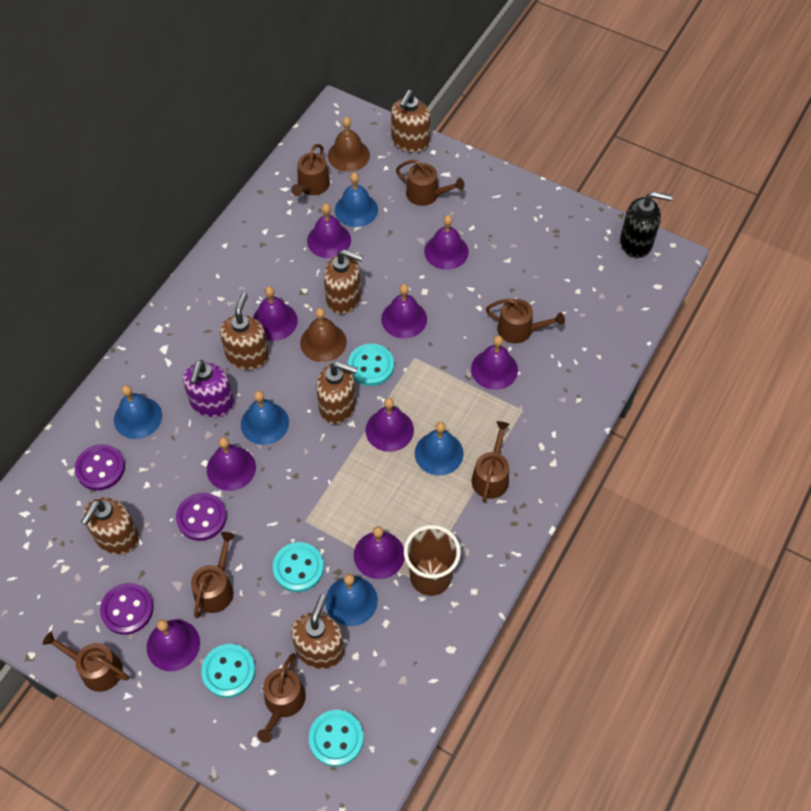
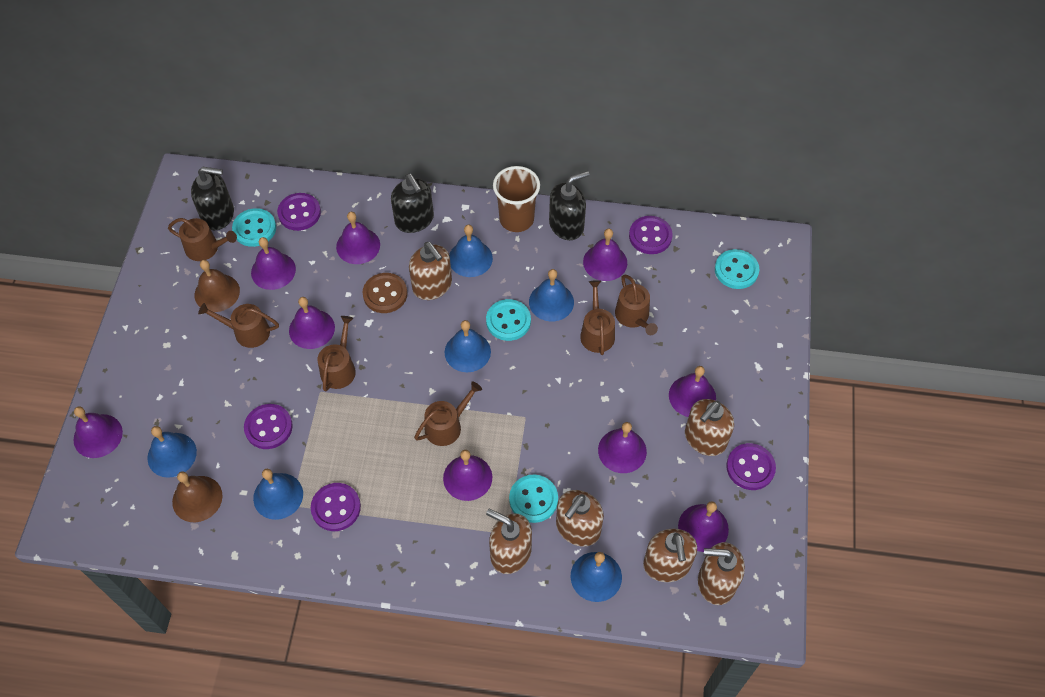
black soap dispenser: [620,192,673,258] = 1 -> [191,167,234,230] [391,174,434,233] [549,171,589,240] = 3
blue bell: [114,385,162,439] [241,391,289,445] [325,574,378,626] [335,172,378,227] [415,422,464,475] = 5 -> [147,426,197,478] [253,469,303,520] [445,320,491,372] [449,225,493,277] [529,269,574,321] [570,552,622,602] = 6
brown button: none = 0 -> [363,273,407,313] = 1
brown watering can: [42,632,129,692] [191,532,235,618] [257,653,306,743] [291,144,330,196] [396,160,465,206] [471,421,510,502] [486,299,565,343] = 7 -> [168,218,237,261] [198,303,279,348] [318,316,356,391] [414,381,482,446] [580,280,615,355] [615,275,658,335] = 6
purple button: [75,444,125,491] [100,583,153,635] [176,493,227,541] = 3 -> [244,404,293,449] [277,193,321,231] [311,483,361,531] [629,216,673,254] [726,443,776,490] = 5
purple soap dispenser: [183,360,234,418] = 1 -> none = 0

